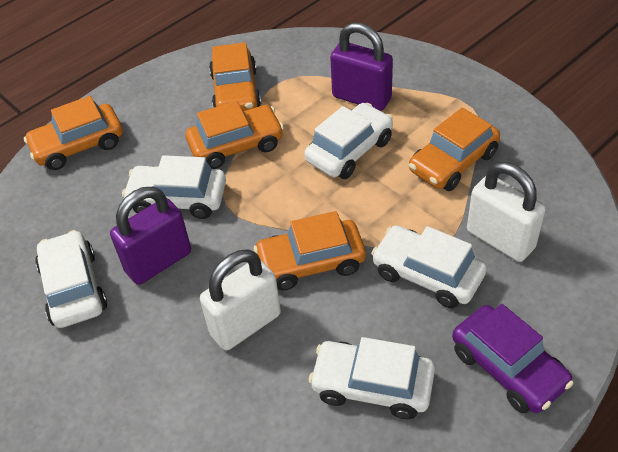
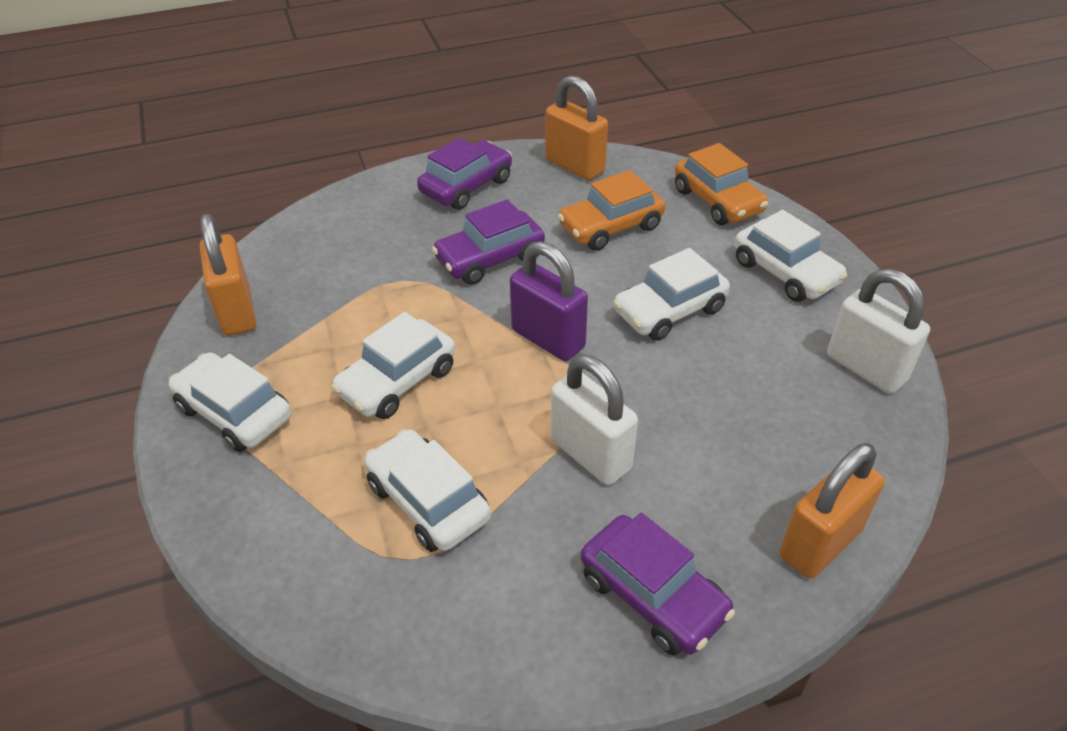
orange car: [24,96,123,170] [186,101,284,169] [209,42,261,111] [254,211,366,290] [409,107,500,191] = 5 -> [558,170,665,251] [675,143,768,225] = 2
orange padlock: none = 0 -> [200,214,256,336] [545,75,608,180] [780,443,885,579] = 3
purple car: [452,304,574,413] = 1 -> [417,138,512,210] [432,199,545,285] [581,513,735,655] = 3
purple padlock: [110,187,191,285] [330,22,393,111] = 2 -> [510,241,588,361] = 1

